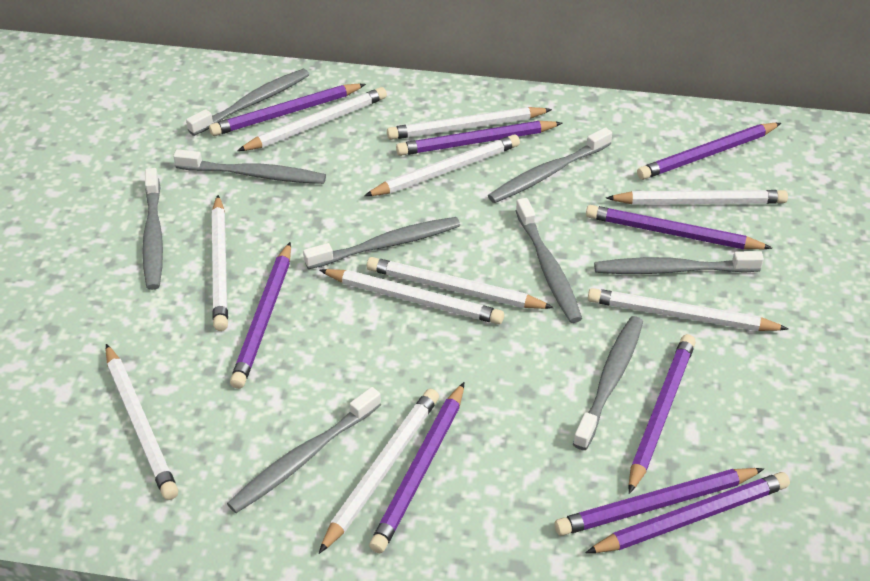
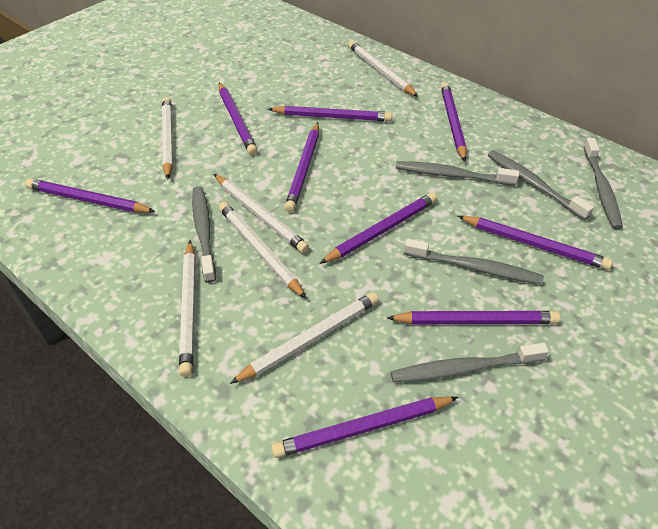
grey toothbrush: [142,168,163,290] [173,149,326,184] [186,69,309,136] [227,387,381,513] [303,217,460,269] [488,127,612,203] [516,198,582,323] [573,316,643,450] [594,251,764,274] = 9 -> [192,186,216,283] [391,343,549,382] [396,161,519,186] [404,238,544,284] [488,151,594,220] [583,138,623,229] = 6
white pencil: [106,344,178,500] [212,195,228,331] [237,87,387,151] [319,269,504,324] [319,389,439,554] [364,134,520,196] [367,257,554,309] [387,107,552,140] [588,288,788,331] [606,190,788,204] = 10 -> [162,97,173,179] [179,240,195,377] [214,174,309,253] [218,202,307,299] [230,292,379,384] [348,41,418,97] = 6

